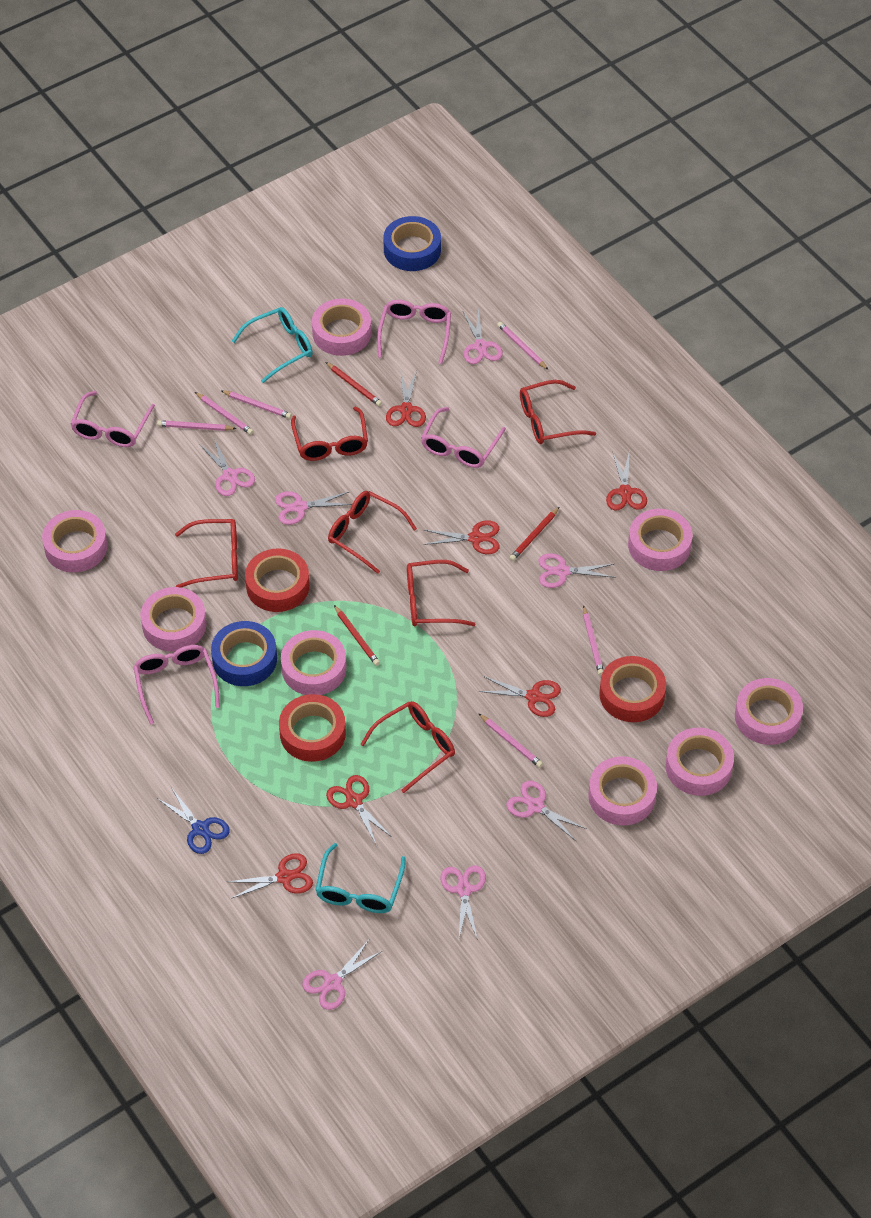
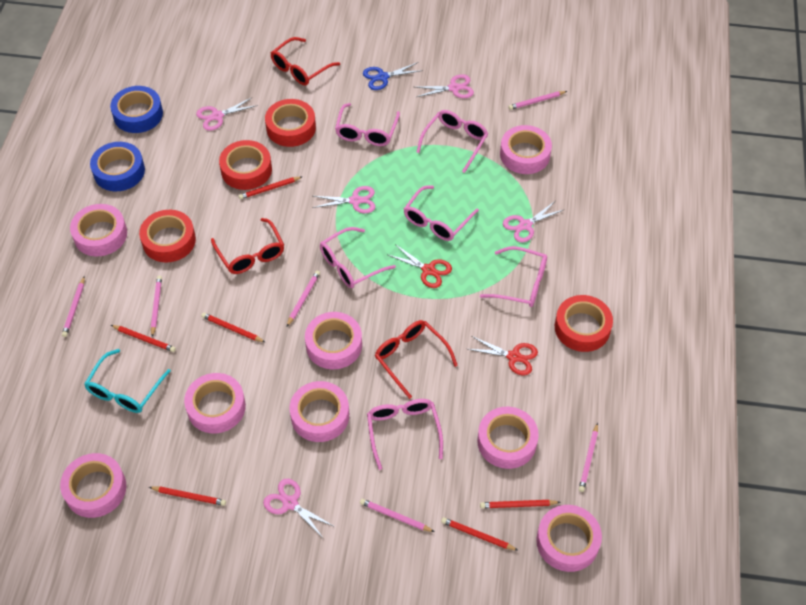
pink glasses: [70,391,155,447] [133,645,220,725] [377,300,451,364] [421,407,506,468] = 4 -> [320,227,396,288] [335,103,400,146] [367,399,443,470] [404,185,479,241] [417,110,488,173] [480,246,547,307] = 6
pink scissors: [199,438,255,496] [275,491,352,525] [302,940,382,1010] [440,865,486,940] [463,308,503,364] [506,781,587,841] [539,553,616,588] = 7 -> [196,97,258,131] [263,479,335,539] [312,186,375,213] [416,74,474,98] [503,201,565,242] = 5
red glasses: [175,519,238,588] [291,406,368,461] [328,491,417,574] [360,701,455,793] [407,560,476,626] [520,380,596,444] = 6 -> [211,218,284,274] [271,37,340,86] [375,320,458,399] = 3
red pencil: [326,362,382,406] [334,605,380,666] [509,507,559,561] = 3 -> [111,325,176,352] [149,486,226,506] [201,313,265,342] [239,176,303,199] [441,517,519,551] [480,500,561,508] = 6
red scissors: [228,853,313,899] [326,775,392,846] [386,370,426,427] [424,520,500,554] [479,676,561,717] [606,453,647,510] = 6 -> [388,244,452,288] [468,336,538,375] = 2
red tape: [245,548,310,612] [279,694,346,762] [599,656,666,722] = 3 -> [139,210,196,262] [219,140,272,190] [265,99,316,147] [555,295,613,352] = 4
turquoise glasses: [232,307,313,383] [315,843,406,913] = 2 -> [84,349,171,413] = 1

